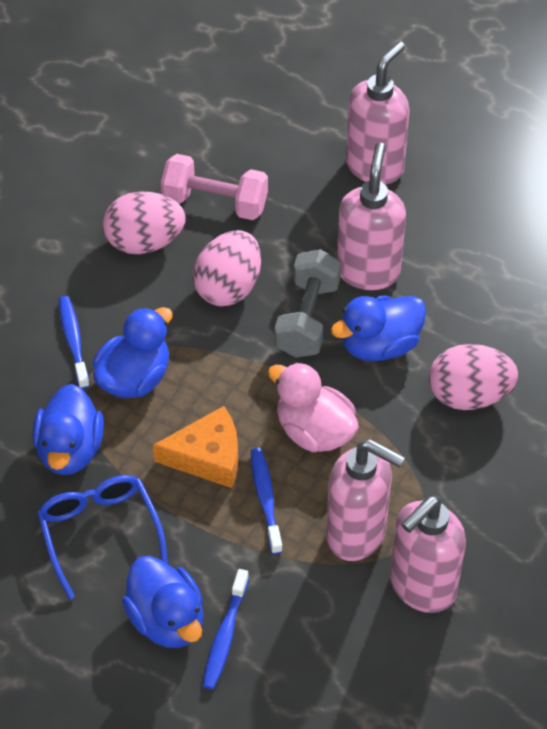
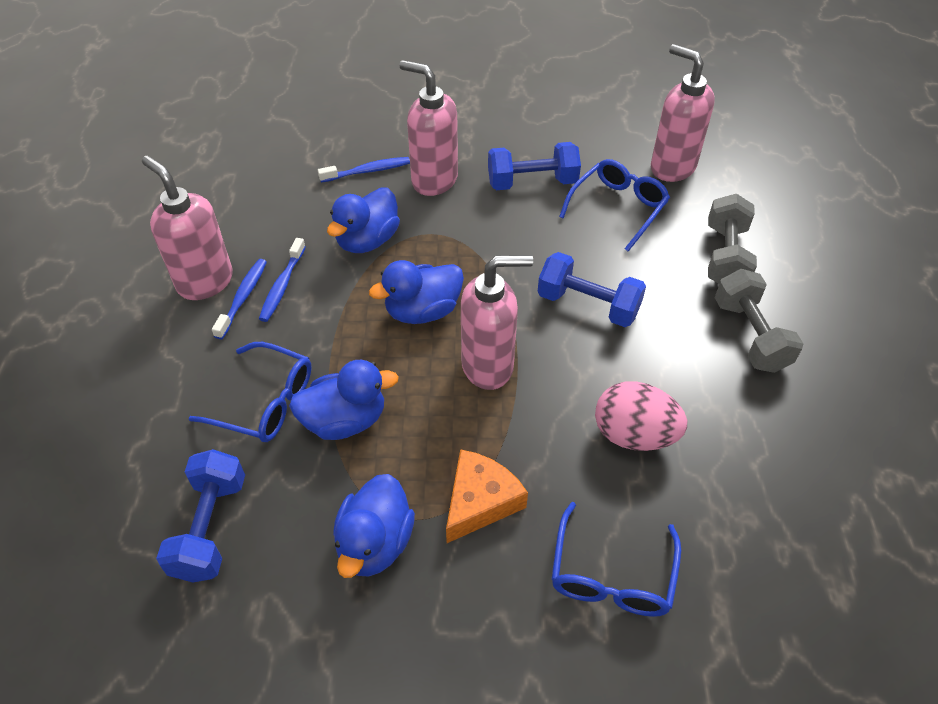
blue dumbbell: none = 0 -> [156,449,245,582] [488,142,581,190] [538,252,646,327] = 3
blue glasses: [37,475,168,599] = 1 -> [189,342,312,442] [551,502,681,617] [559,159,670,251] = 3
grey dumbbell: [274,249,341,358] = 1 -> [708,194,757,284] [715,269,804,373] = 2
pink duck: [268,362,359,452] = 1 -> none = 0
pink dumbbell: [161,154,268,220] = 1 -> none = 0
pink egg: [103,192,186,254] [193,230,261,306] [429,344,518,410] = 3 -> [595,381,687,451] = 1

